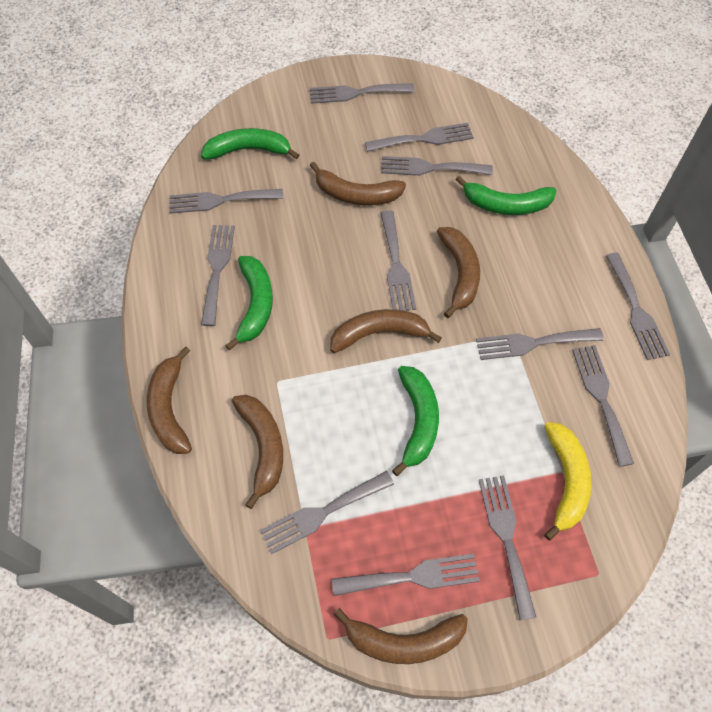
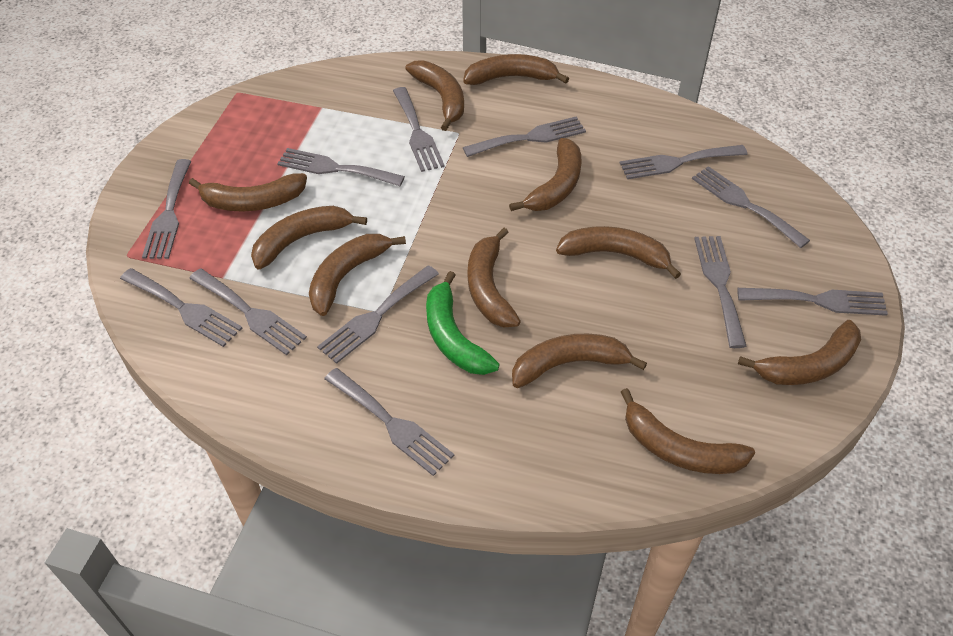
brown banana: [147,347,192,454] [232,395,283,509] [310,161,406,205] [330,309,442,353] [334,608,468,664] [437,227,480,318] = 6 -> [189,173,307,212] [251,206,367,269] [309,234,406,316] [405,61,464,131] [463,54,569,85] [468,228,521,327] [509,138,582,211] [512,334,647,388] [556,226,681,279] [621,388,755,474] [738,320,861,385] = 11
green banana: [201,128,299,160] [225,256,273,351] [392,366,439,476] [455,175,556,215] = 4 -> [426,271,500,375] = 1
yellow banana: [544,422,591,541] = 1 -> none = 0

